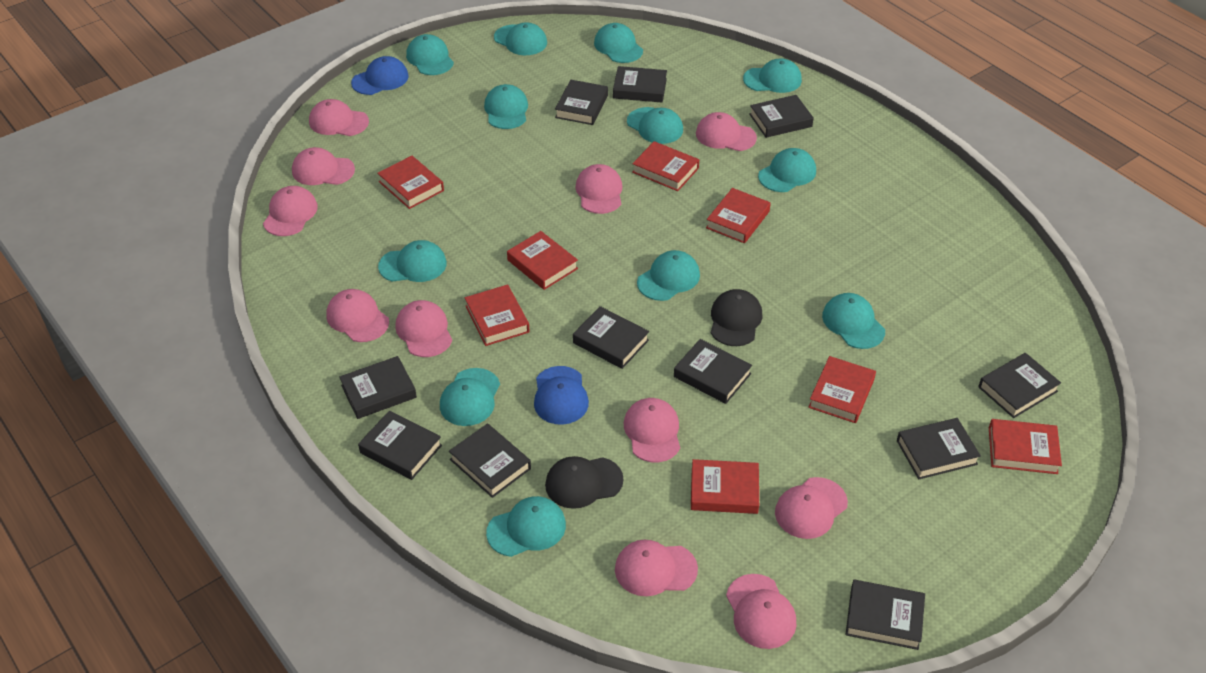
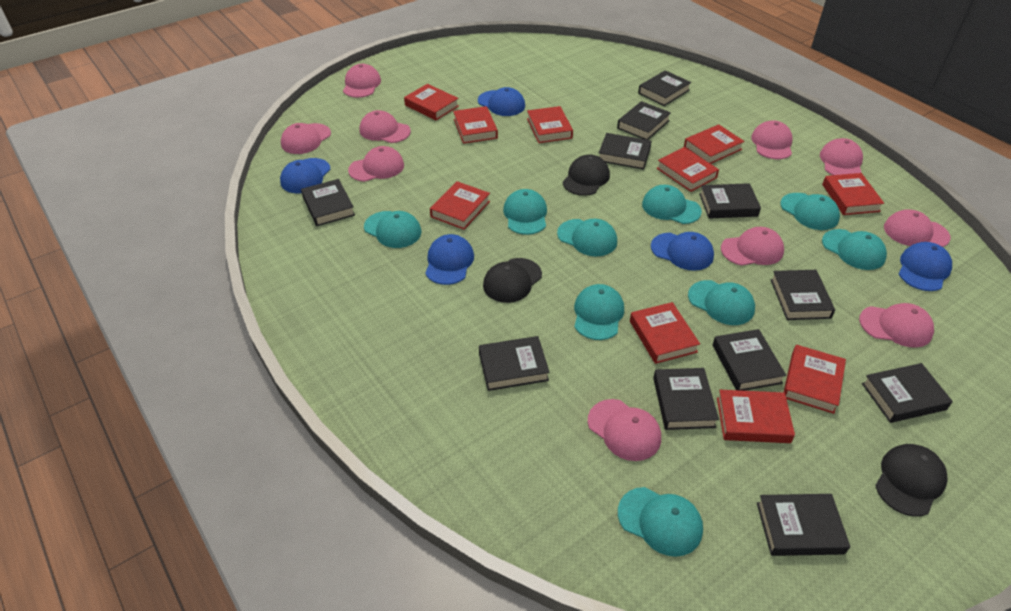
black cap: [545,456,624,509] [711,289,762,346] = 2 -> [483,258,542,303] [563,155,610,196] [875,444,948,516] = 3
blue cap: [351,56,409,95] [534,366,589,425] = 2 -> [280,158,331,193] [425,234,474,285] [478,87,525,116] [651,232,714,271] [899,242,952,291] = 5
pink cap: [263,186,318,236] [292,147,355,185] [309,99,369,136] [326,289,389,342] [395,300,452,357] [575,164,622,214] [615,540,698,596] [624,398,680,462] [696,112,757,151] [726,574,796,649] [775,477,848,539] = 11 -> [281,123,331,154] [343,64,381,98] [348,146,404,182] [359,110,411,143] [588,399,661,461] [721,227,784,266] [751,120,793,159] [820,138,863,175] [859,303,934,348] [884,209,950,247] = 10
red book: [377,156,444,209] [465,284,530,346] [507,231,578,290] [632,141,699,191] [691,459,759,514] [706,188,771,243] [808,356,876,423] [989,419,1062,474] = 8 -> [404,84,459,120] [430,181,490,230] [453,106,498,144] [527,106,573,143] [630,302,700,364] [657,147,719,192] [684,124,744,164] [717,390,795,443] [784,345,846,414] [822,173,884,215] = 10
turquoise cap: [378,240,447,282] [406,34,454,75] [440,368,500,426] [484,84,528,129] [486,496,566,557] [494,22,547,55] [594,23,643,63] [627,107,683,144] [637,250,700,301] [743,58,802,93] [758,148,816,192] [822,293,885,349] = 12 -> [364,211,421,248] [503,189,547,235] [557,219,617,256] [574,284,624,340] [618,487,703,557] [642,185,702,224] [688,280,755,325] [780,193,840,230] [822,229,887,270] = 9

